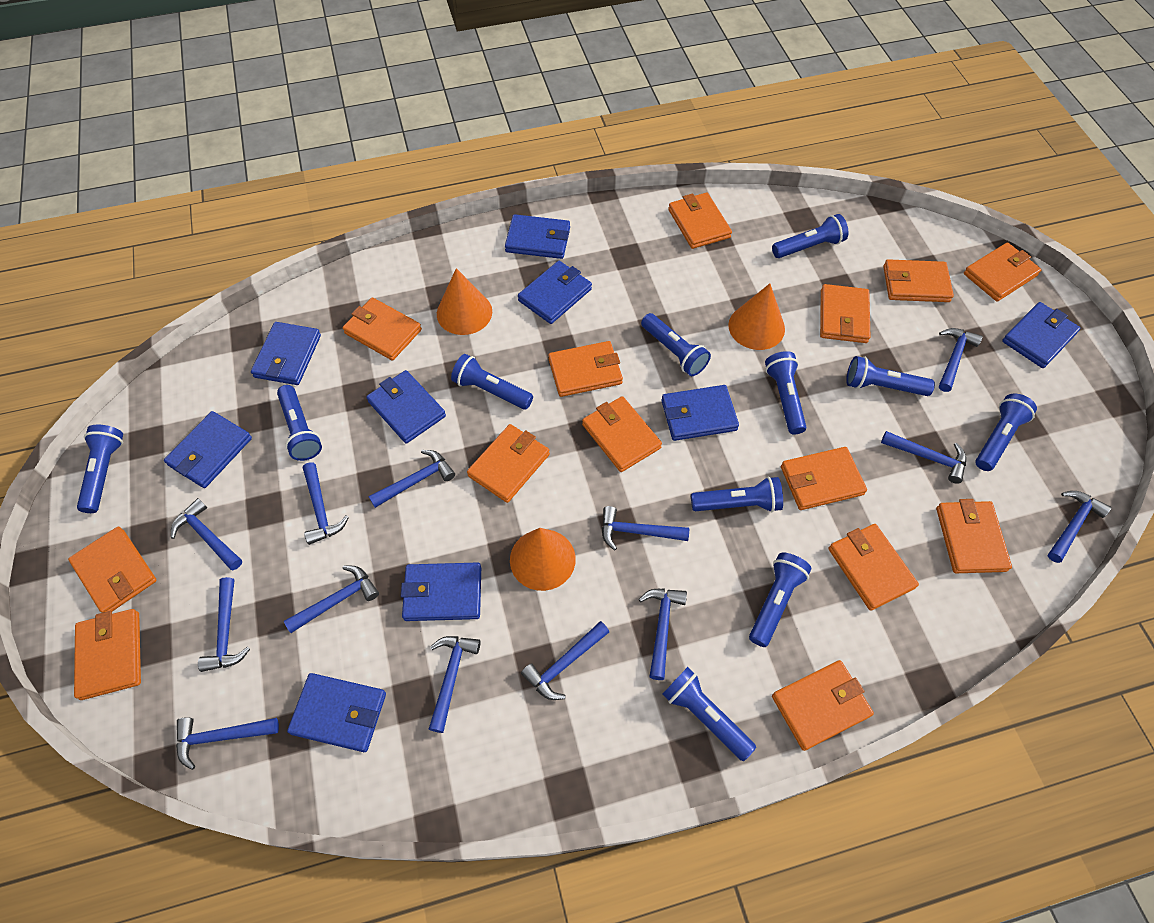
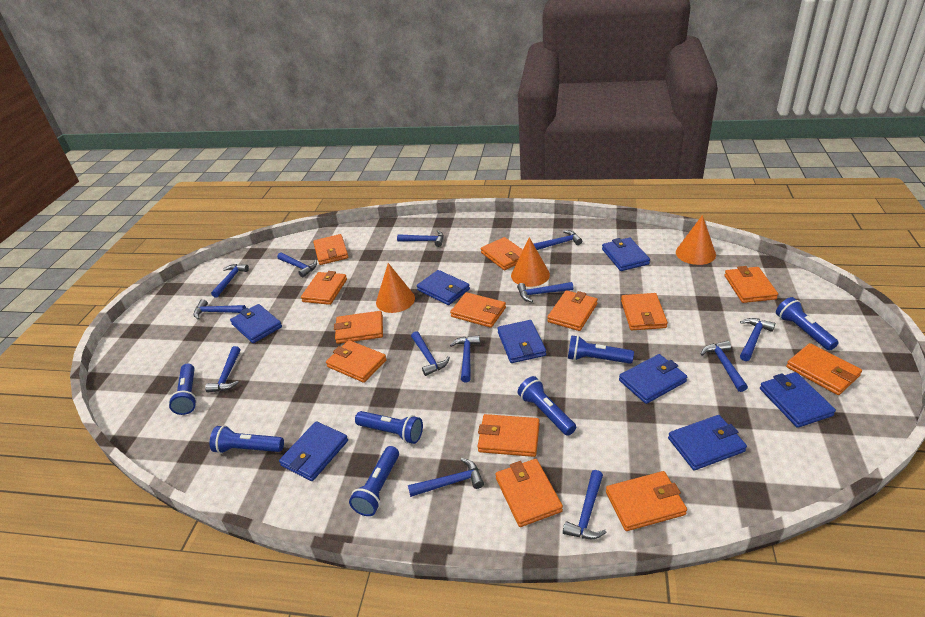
blue flashlight: [77,425,123,513] [277,385,322,461] [451,354,533,409] [641,313,711,376] [663,667,756,761] [691,477,783,512] [749,553,812,647] [765,351,806,434] [772,214,848,258] [846,356,935,396] [975,394,1037,471] = 11 -> [169,363,197,415] [210,425,284,454] [349,446,399,516] [355,411,423,444] [518,376,576,436] [568,335,634,364] [776,297,839,351] = 7
blue wallet: [164,411,252,488] [251,322,321,385] [287,673,386,752] [366,370,446,444] [401,562,481,621] [505,214,570,259] [518,261,592,324] [661,385,739,441] [1002,302,1081,368] = 9 -> [230,304,282,343] [279,421,348,481] [417,270,470,305] [497,320,546,363] [602,237,650,271] [619,354,687,404] [668,415,747,470] [760,372,836,428] = 8
orange wallet: [68,526,157,613] [74,609,141,700] [343,298,422,361] [467,424,550,503] [548,341,623,397] [582,396,662,472] [668,193,732,249] [772,660,874,751] [781,447,867,510] [820,284,871,343] [829,524,919,611] [883,259,954,302] [936,499,1012,573] [964,242,1041,302] = 14 -> [301,271,347,305] [313,234,348,265] [326,340,387,383] [334,311,383,344] [450,292,506,328] [477,414,539,457] [481,237,523,270] [495,459,563,527] [547,290,598,331] [606,471,687,531] [621,293,668,330] [725,266,778,303] [786,343,862,395] = 13

